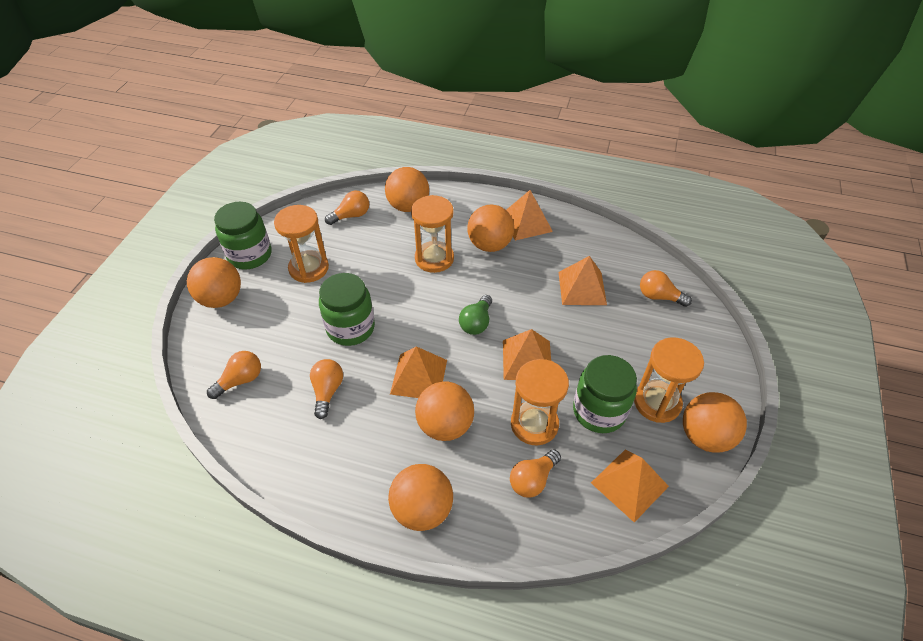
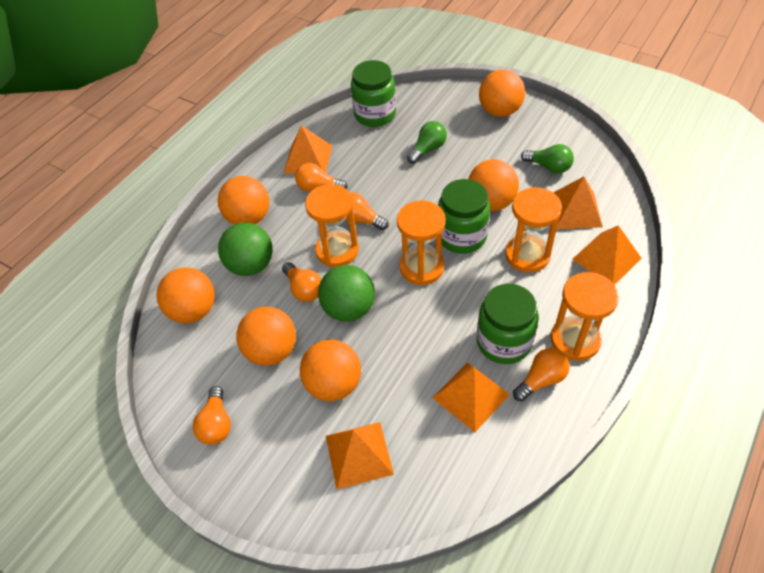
green ball: none = 0 -> [218,222,273,276] [318,265,375,322] = 2
green light bulb: [459,295,492,335] = 1 -> [407,121,447,164] [521,144,574,173] = 2

